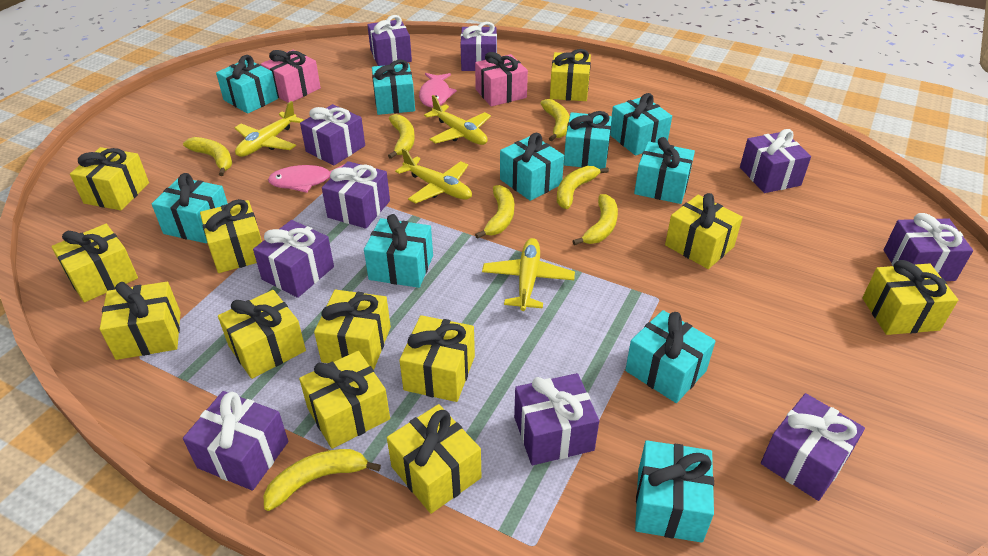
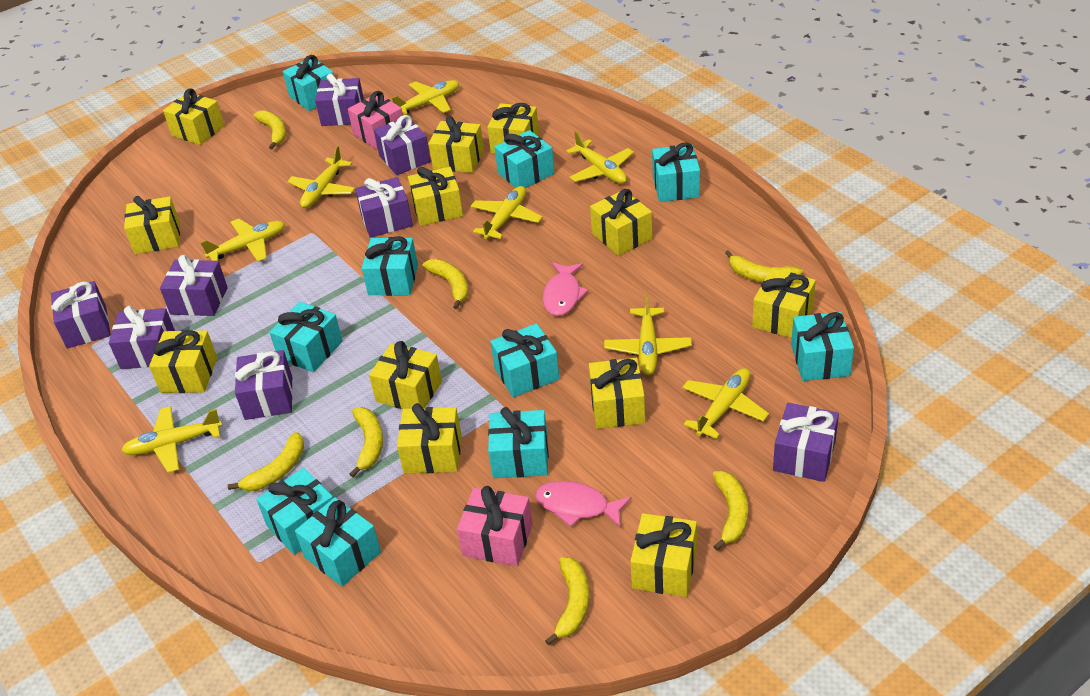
purple gift: [183,391,288,491] [253,220,334,298] [300,104,365,166] [322,161,390,229] [367,15,412,66] [460,22,497,71] [514,373,599,465] [740,129,811,193] [761,393,865,501] [884,213,973,281] = 10 -> [51,281,111,349] [109,306,175,369] [160,255,228,316] [235,350,293,420] [315,74,364,126] [355,177,413,238] [374,115,431,175] [773,403,839,482] = 8
yellow plane: [235,101,304,157] [395,149,472,203] [424,95,491,145] [482,238,575,311] = 4 -> [121,406,222,473] [200,219,285,262] [287,146,355,208] [392,80,459,115] [471,186,543,239] [566,131,634,184] [604,293,692,375] [682,368,769,439] = 8

